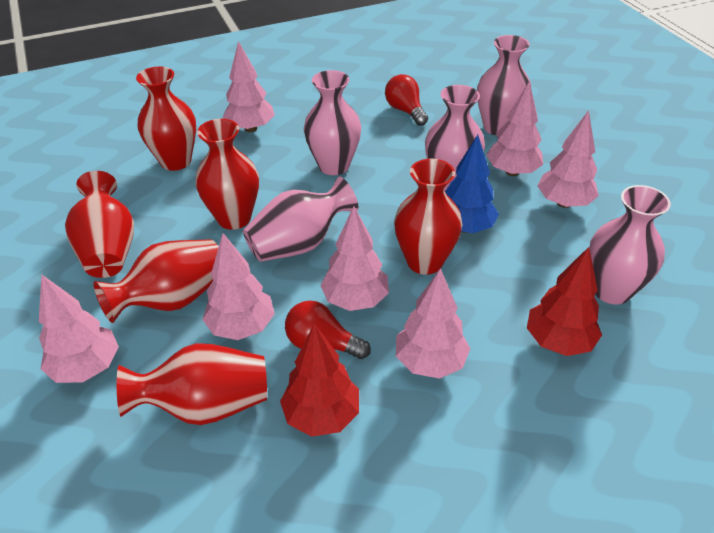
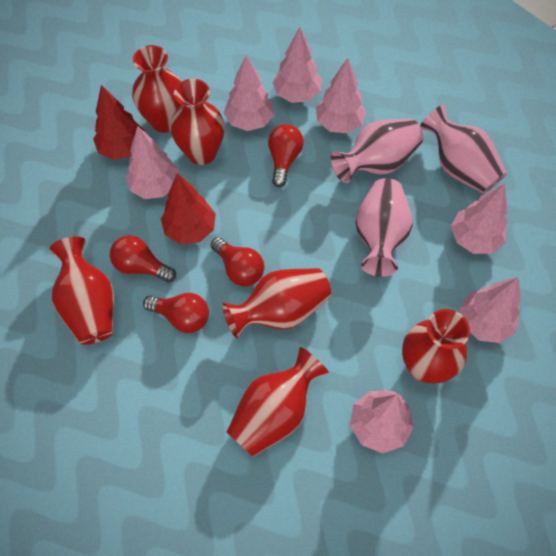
blue tree: [445,135,499,233] = 1 -> none = 0
pink vase: [243,177,358,262] [304,70,361,175] [425,85,485,191] [477,35,531,136] [589,185,671,305] = 5 -> [331,119,423,183] [355,178,413,277] [420,105,507,194] = 3
red light bulb: [285,300,371,359] [385,74,428,126] = 2 -> [110,235,176,282] [143,293,209,333] [211,237,265,286] [268,124,304,187] = 4

